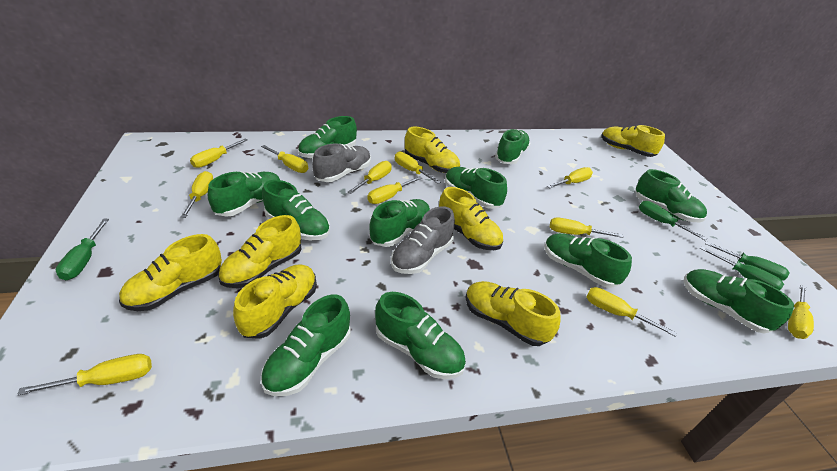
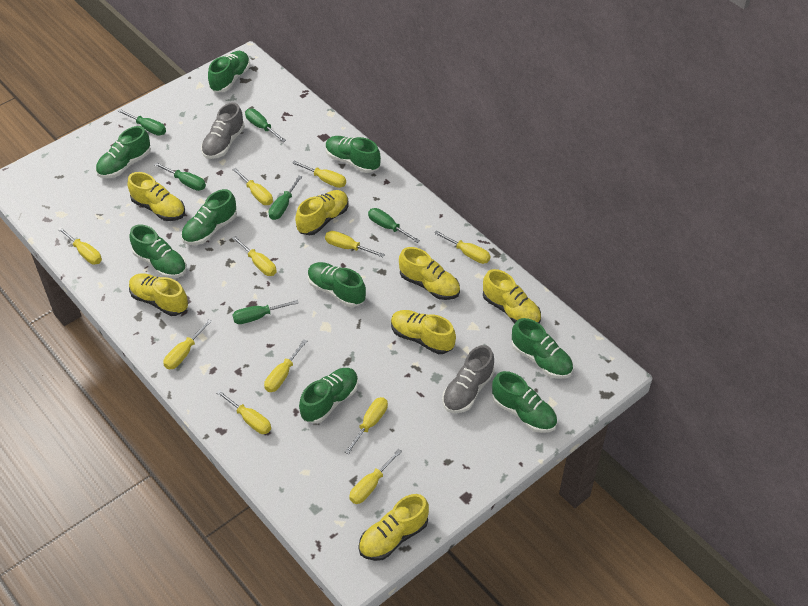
green screwdriver: [55,219,109,280] [639,201,707,240] [700,246,784,290] [705,241,790,281] = 4 -> [117,109,166,136] [154,162,206,191] [232,300,299,324] [245,109,286,142] [269,176,302,220] [368,208,420,243] = 6
green shoe: [208,172,280,217] [261,295,351,396] [262,180,330,241] [298,116,357,158] [369,199,430,247] [375,292,466,379] [445,167,507,209] [495,129,531,164] [544,233,632,288] [635,169,707,222] [684,269,794,334] = 11 -> [96,126,151,178] [129,224,187,278] [181,189,237,245] [208,51,250,92] [299,368,358,424] [308,262,366,307] [326,136,381,173] [492,371,557,433] [512,318,573,379] = 9

